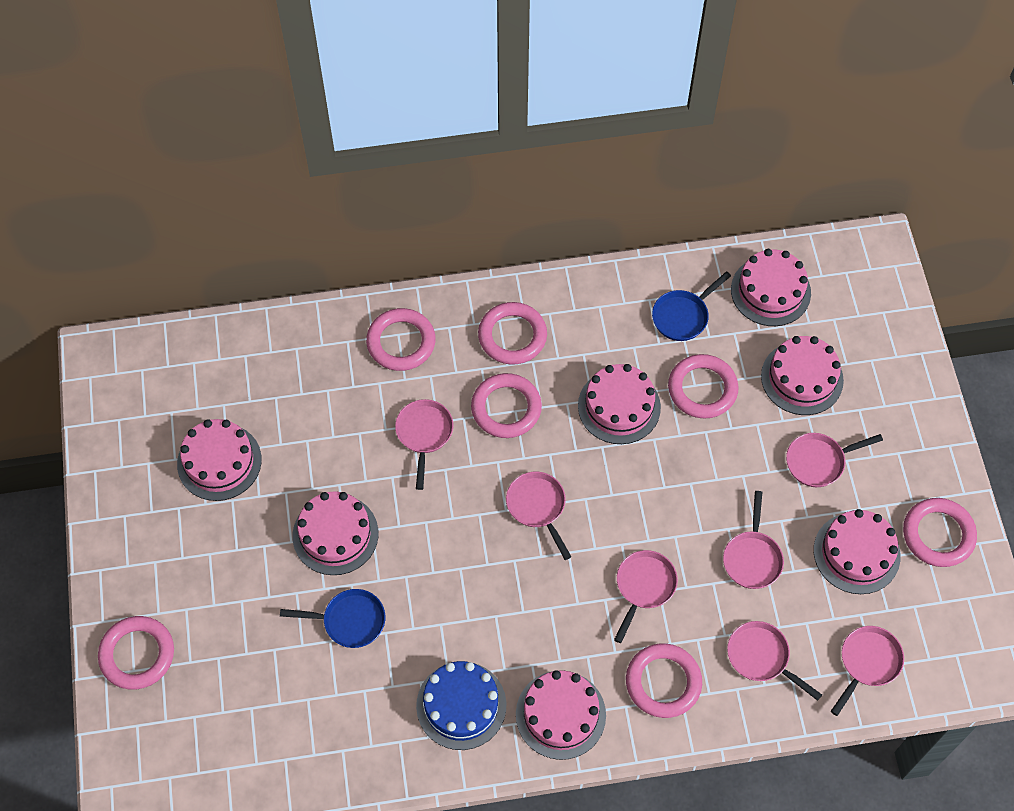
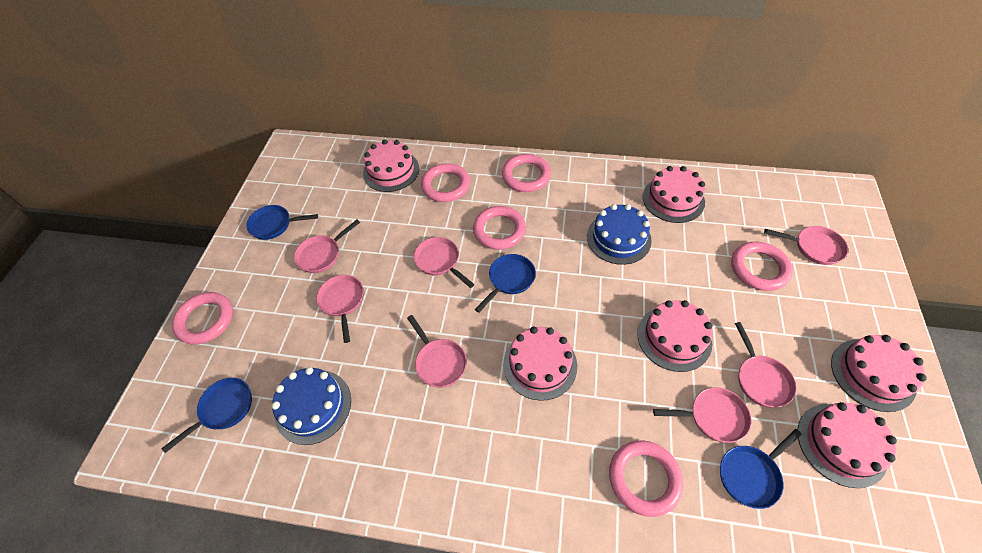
blue cake: [416,661,506,750] = 1 -> [271,367,351,445] [587,204,652,265] = 2
blue pan: [280,589,385,648] [652,271,731,341] = 2 -> [161,378,252,453] [246,205,318,240] [475,254,536,312] [720,429,802,509] = 4
pink cake: [177,419,262,501] [293,491,379,575] [516,670,606,760] [578,364,661,444] [731,249,811,326] [761,336,844,415] [814,509,901,594] = 7 -> [363,140,419,192] [503,327,577,401] [637,300,713,372] [643,166,705,223] [797,402,897,488] [831,335,927,412] = 6
pink ring: [98,616,174,689] [366,308,436,371] [471,373,542,438] [478,302,547,365] [626,643,702,718] [668,354,738,419] [903,498,977,567] = 7 -> [172,292,233,345] [421,163,470,202] [473,206,526,250] [502,154,551,192] [609,440,683,517] [731,242,793,291] = 6

